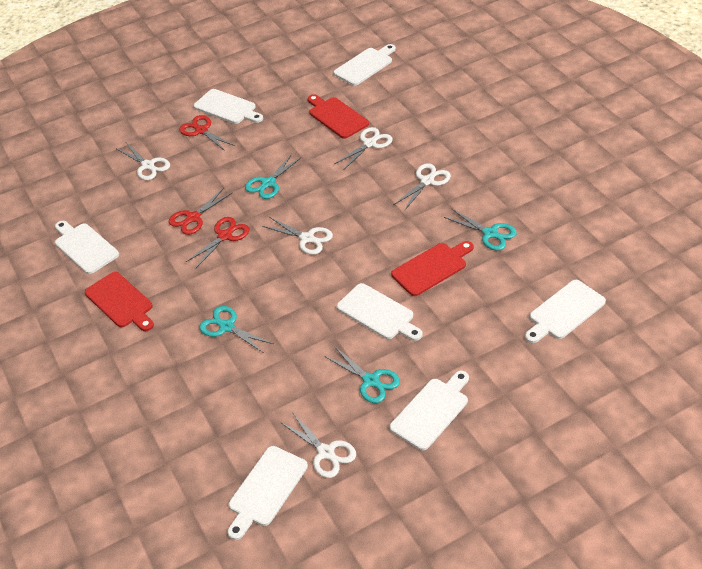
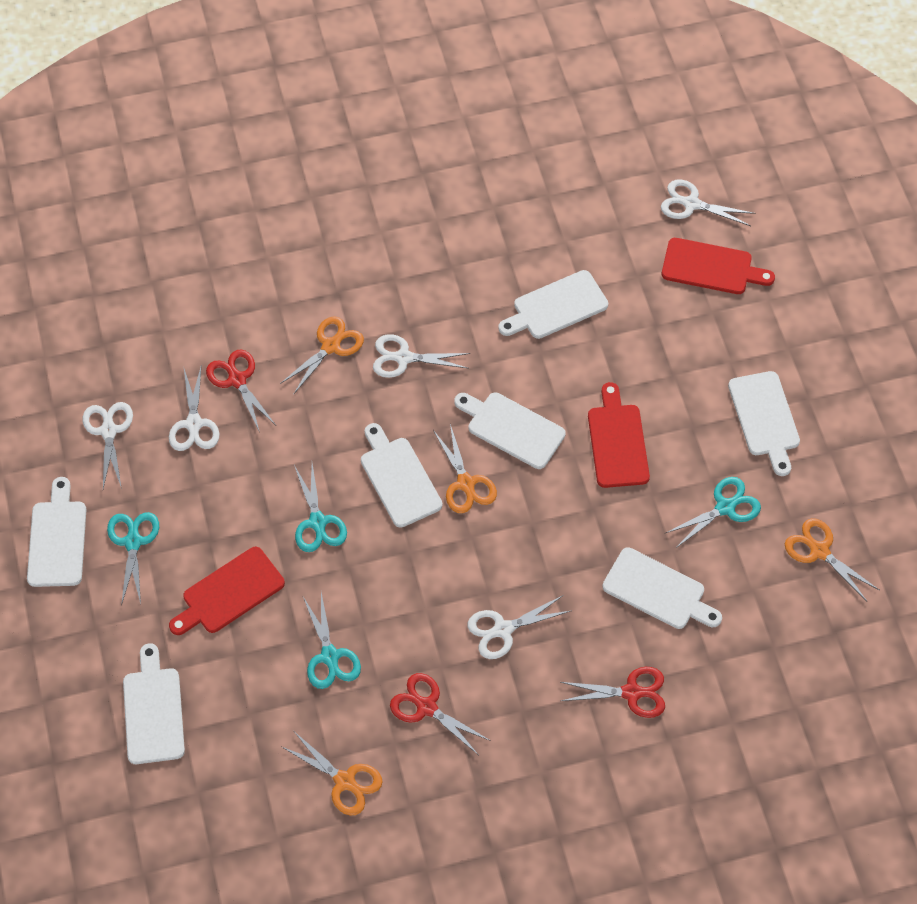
orange scissors: none = 0 -> [280,316,364,395] [281,732,383,816] [433,424,497,513] [785,518,879,602] = 4

